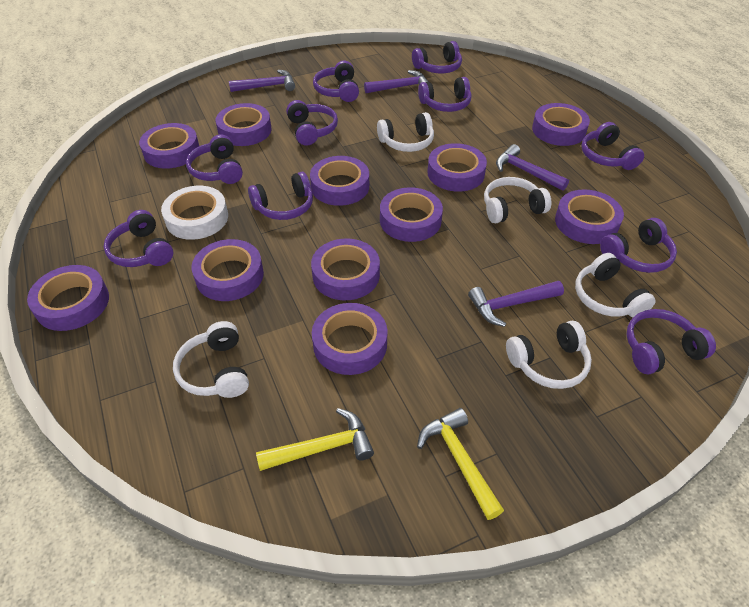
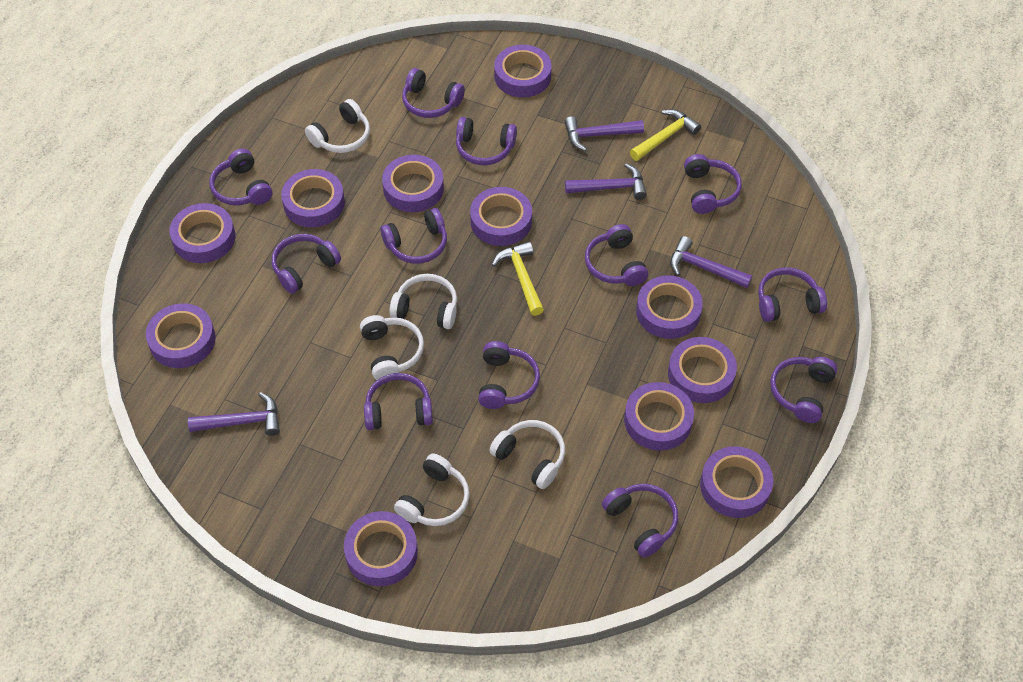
purple headphones: [104,210,173,267] [186,134,243,184] [248,172,313,220] [286,100,338,146] [313,60,359,102] [412,41,462,73] [418,77,471,112] [581,122,644,170] [600,218,677,273] [626,309,716,374] = 10 -> [210,148,272,205] [272,234,341,294] [364,373,433,430] [380,208,447,264] [402,68,465,118] [456,117,517,165] [478,341,540,409] [585,224,648,286] [602,484,678,558] [684,154,742,214] [758,267,827,322] [770,357,837,423] = 12
white tape: [161,186,228,240] = 1 -> none = 0

